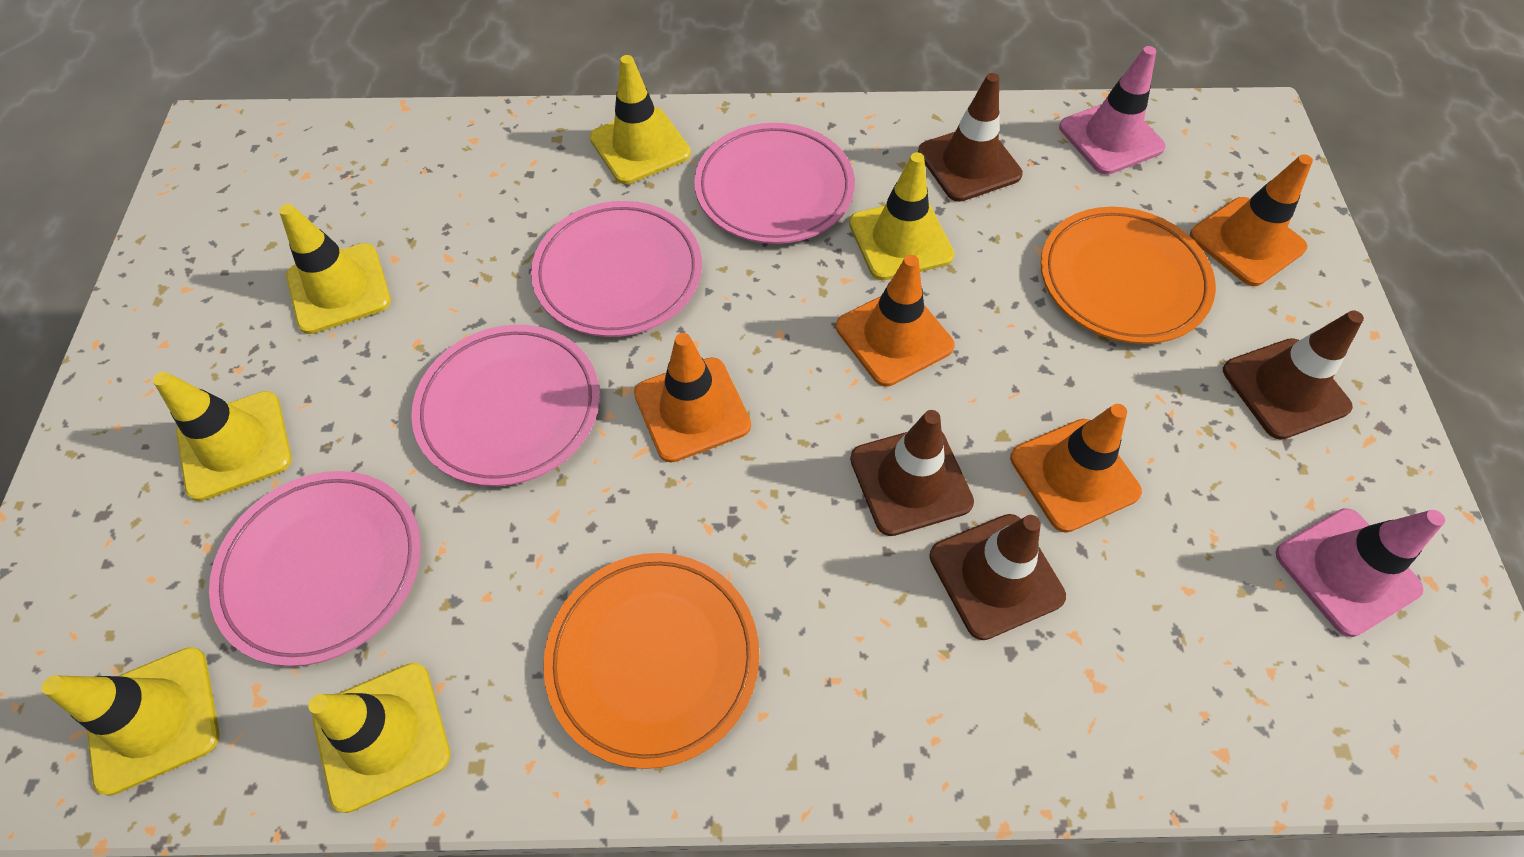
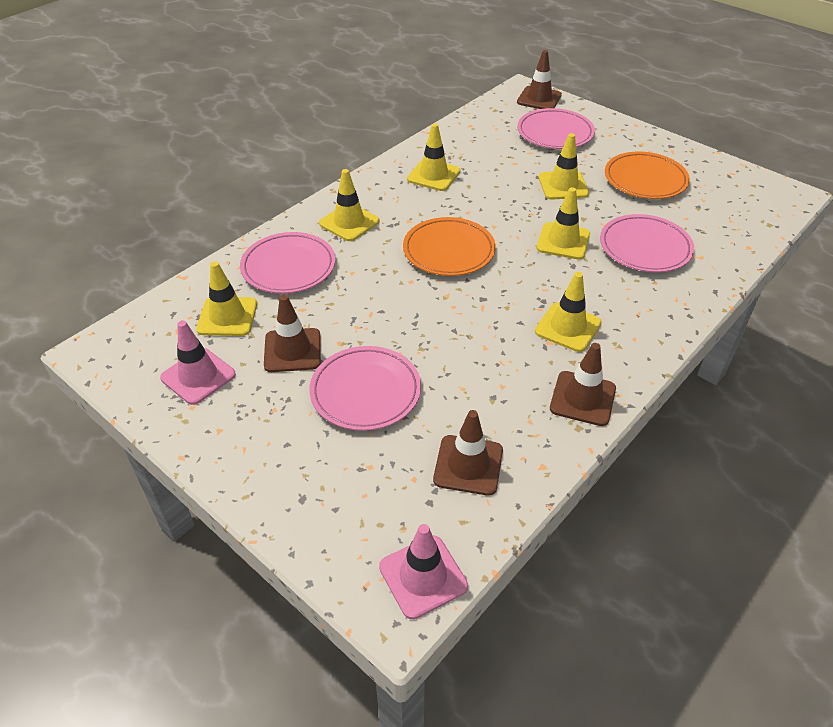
orange traffic cone: [634,333,751,463] [836,255,955,387] [1010,404,1142,533] [1190,154,1313,286] = 4 -> none = 0

